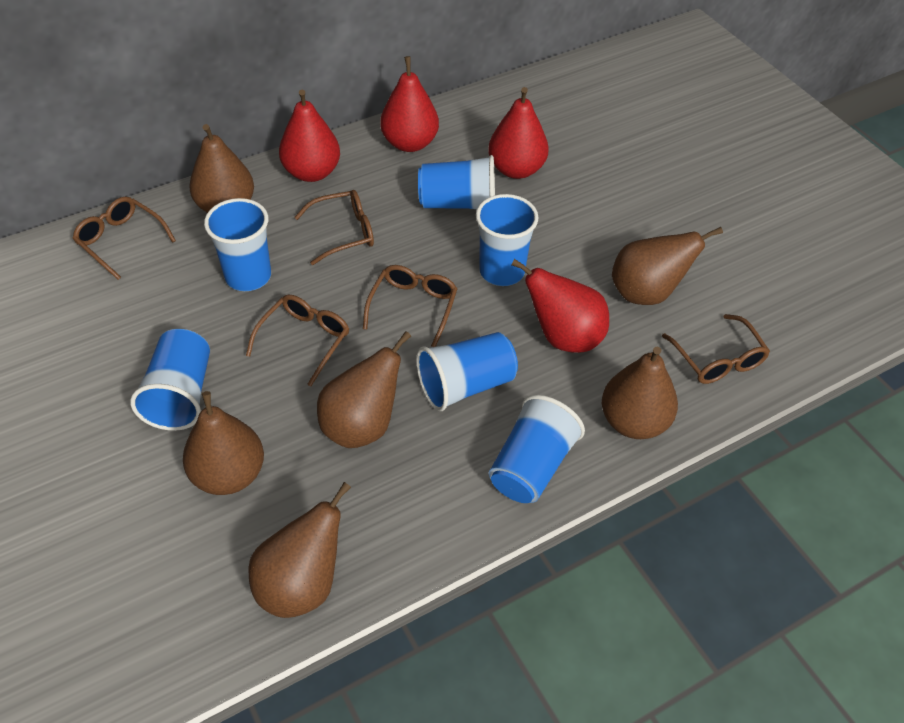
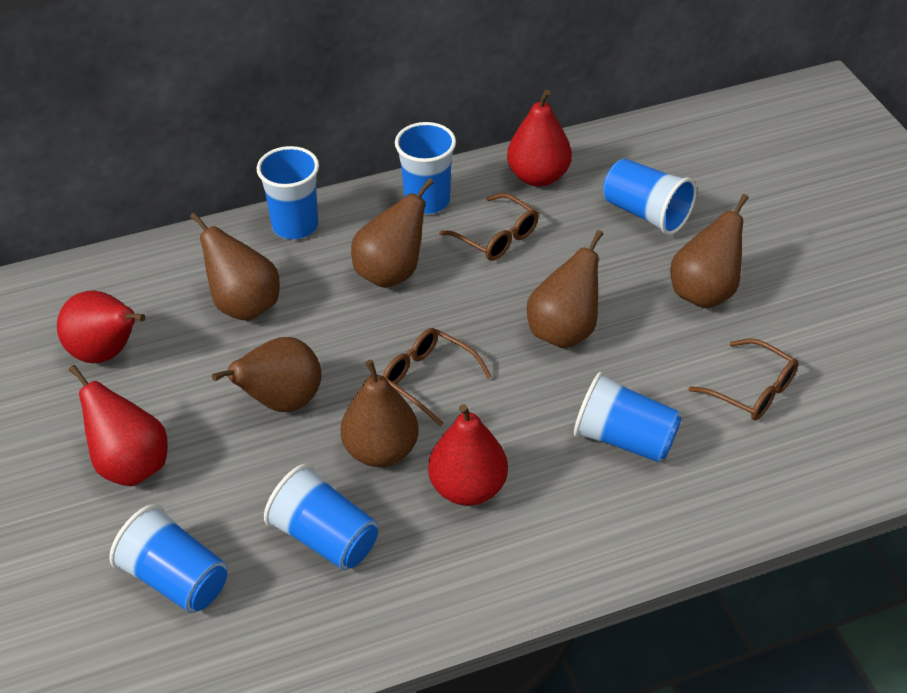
brown glasses: [72,197,176,280] [246,295,349,386] [294,190,374,265] [363,265,457,347] [662,314,770,384] = 5 -> [383,328,492,426] [439,193,539,261] [689,338,799,420] = 3

